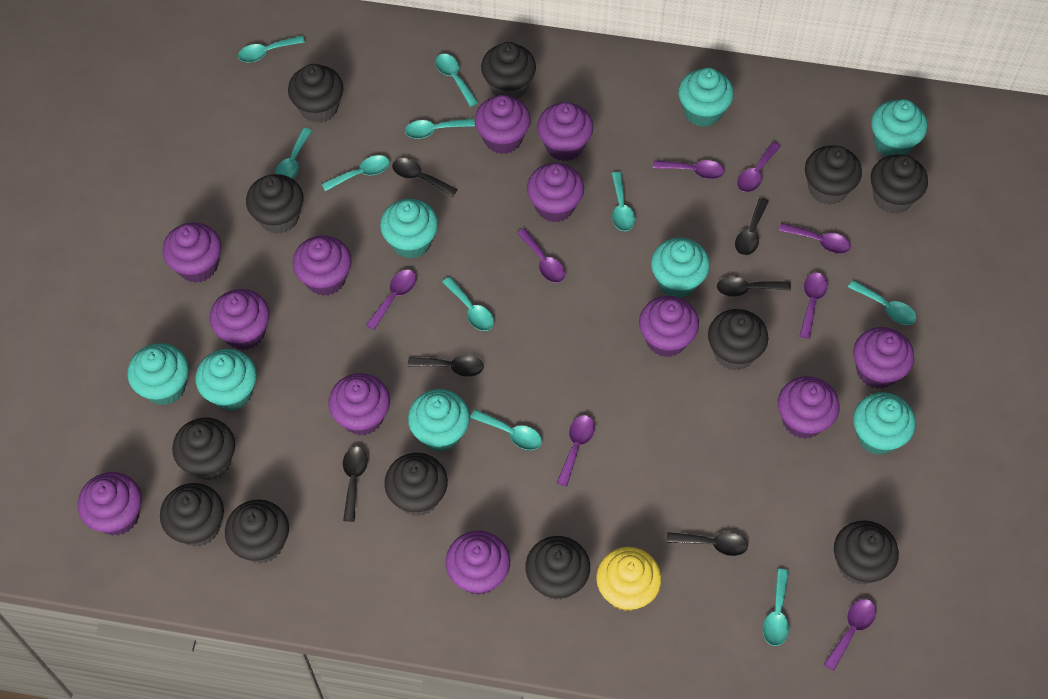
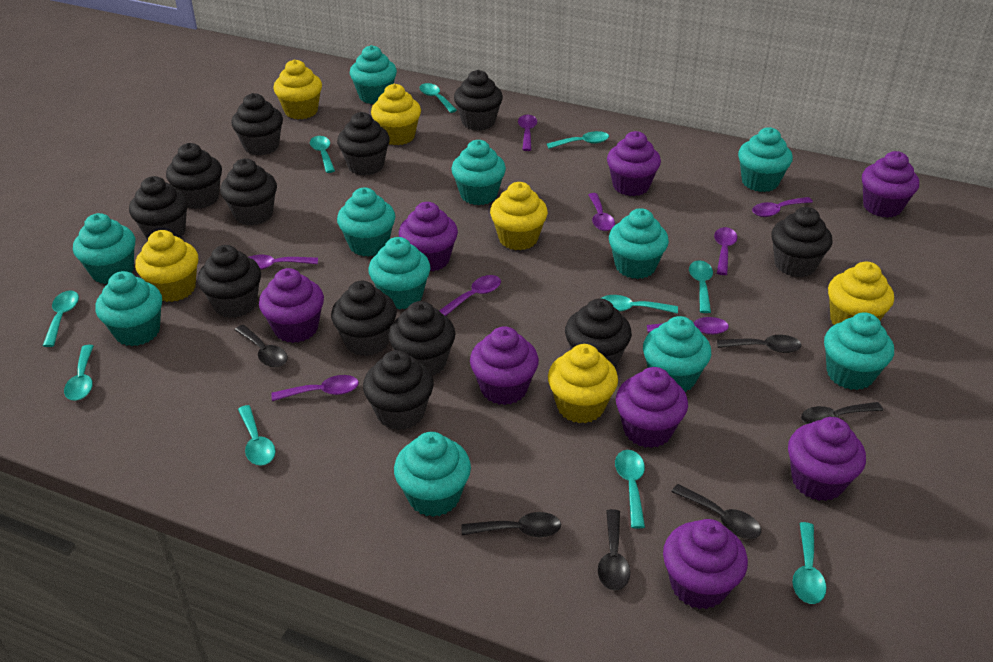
purple cupcake: [78,472,142,536] [162,222,221,283] [209,289,270,350] [292,235,352,296] [328,373,390,436] [446,531,510,595] [475,95,531,154] [527,163,584,222] [537,102,593,161] [639,296,699,357] [778,376,840,439] [853,327,914,389] = 12 -> [259,268,324,343] [399,202,458,272] [470,326,539,405] [607,131,661,196] [616,367,688,448] [663,519,748,609] [788,417,866,501] [862,151,919,218] = 8
turquoise cupcake: [128,343,189,405] [195,349,257,411] [380,199,438,259] [408,389,470,452] [651,238,710,298] [678,68,734,127] [853,392,916,455] [871,99,928,156] = 8 -> [73,213,135,284] [95,271,162,346] [337,187,395,257] [350,45,397,104] [368,237,431,310] [394,432,471,517] [451,140,506,205] [609,208,669,279] [643,316,711,392] [738,127,793,192] [824,312,894,390] = 11
yellow cupcake: [596,547,662,611] = 1 -> [135,230,198,302] [273,59,322,119] [371,84,421,145] [490,182,548,250] [548,344,618,423] [828,262,894,325] = 6

